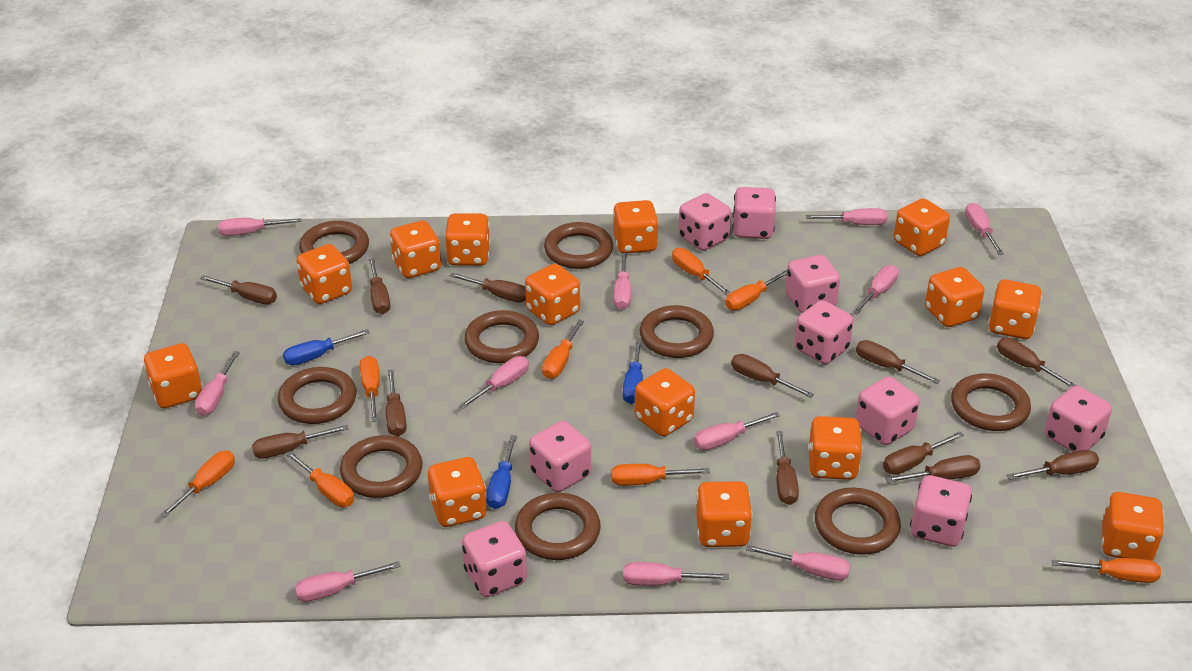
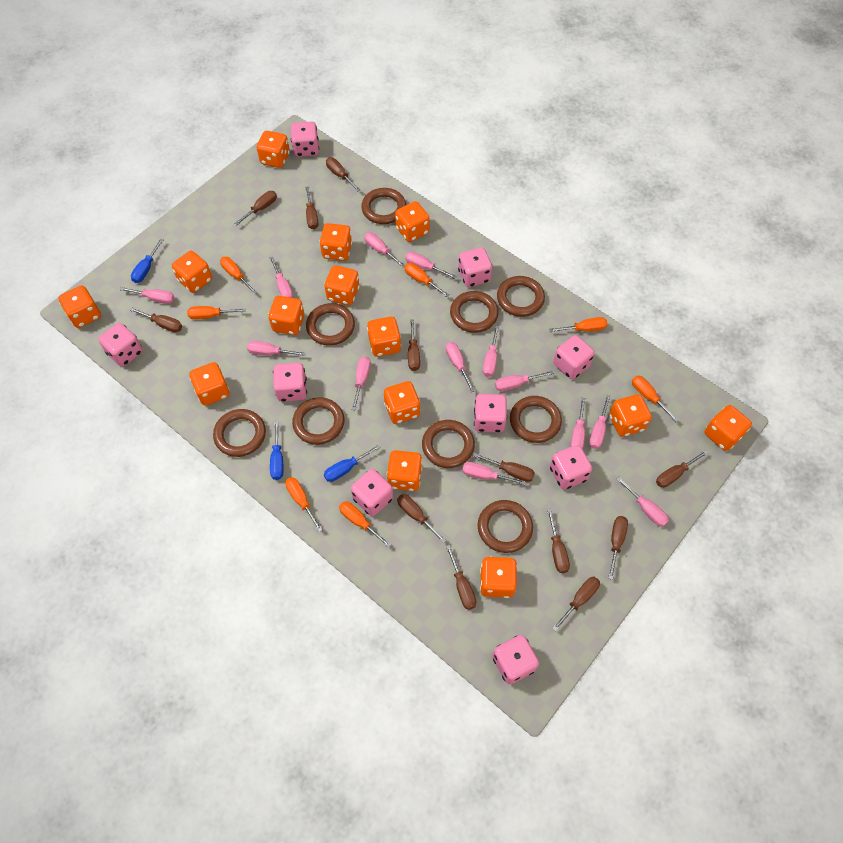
orange screwdriver: [160,451,235,518] [285,451,354,507] [360,356,380,422] [542,320,584,379] [611,464,710,486] [672,248,731,295] [725,270,787,310] [1052,558,1161,583] = 8 -> [187,306,246,319] [220,257,257,294] [285,477,323,532] [339,501,391,548] [404,263,450,298] [549,317,608,332] [632,376,679,422] = 7
pink screwdriver: [195,351,240,416] [218,218,301,236] [295,561,401,602] [459,356,529,409] [613,253,631,310] [623,562,729,586] [694,412,780,450] [746,545,850,581] [806,208,888,225] [852,265,899,314] [965,203,1004,255] = 11 -> [119,287,175,304] [247,341,306,356] [270,257,293,298] [352,356,371,410] [364,232,405,267] [405,252,456,279] [446,342,475,392] [462,462,526,485] [483,325,499,377] [495,371,554,391] [570,398,586,449] [589,395,611,449] [616,477,669,527] = 13

